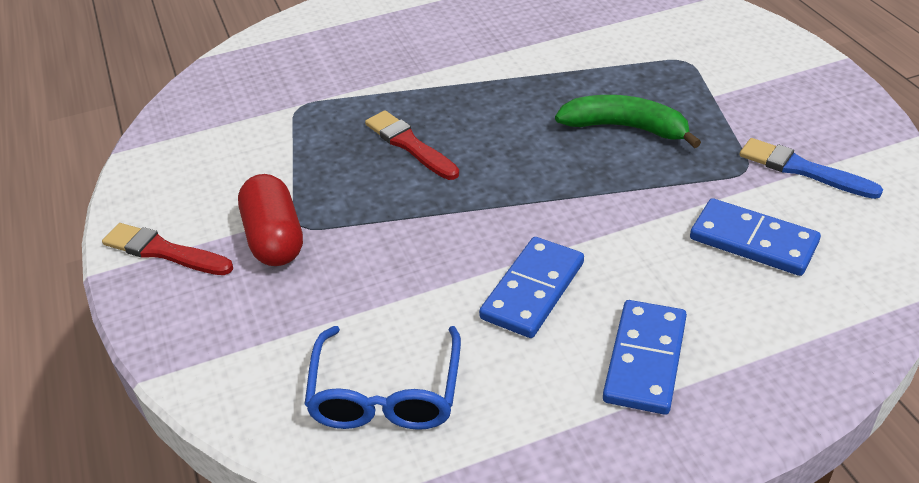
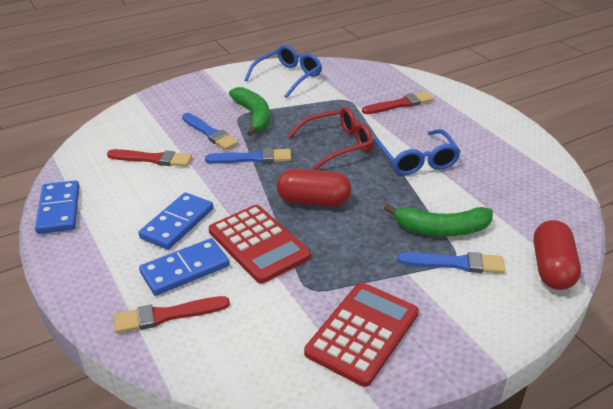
blue brush: [739,138,883,199] = 1 -> [182,113,239,150] [205,148,292,164] [398,252,505,273] = 3
blue glasses: [304,326,461,430] = 1 -> [244,45,322,98] [373,129,461,175] = 2
green banana: [555,95,701,148] = 1 -> [229,87,270,136] [384,204,493,236] = 2
red brush: [102,223,233,275] [365,110,459,180] = 2 -> [107,149,192,167] [114,296,230,333] [362,92,434,114] = 3
red calculator: none = 0 -> [209,205,311,283] [304,282,419,387] = 2
red capsule: [238,174,303,266] = 1 -> [277,169,352,206] [533,220,581,290] = 2
red glasses: none = 0 -> [288,107,373,170] = 1

